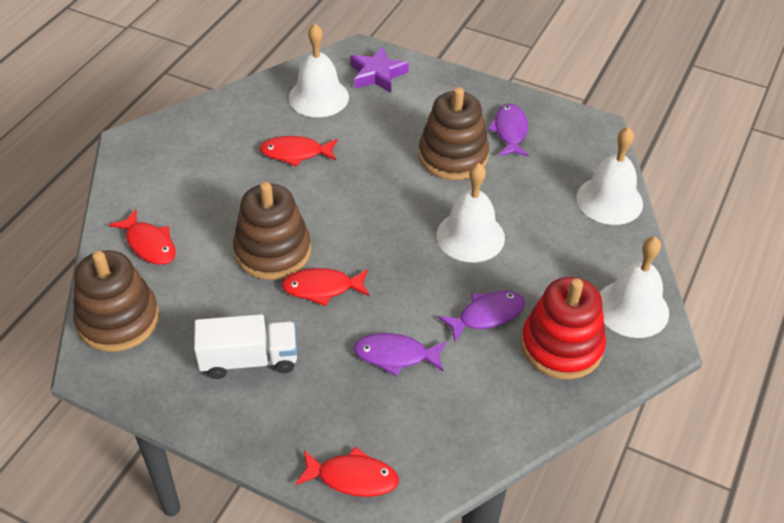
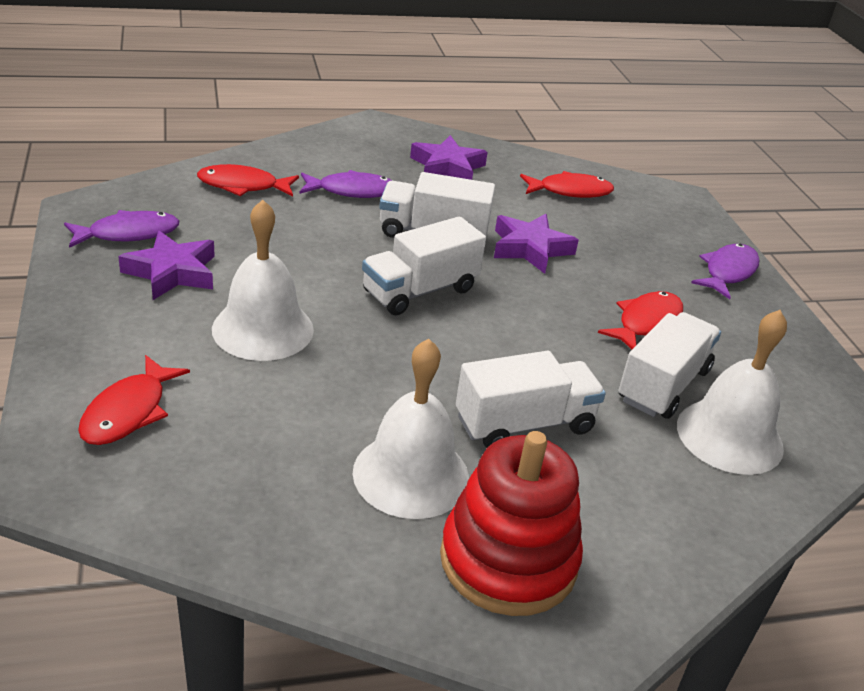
brown stacking toy: [73,250,159,352] [233,182,311,280] [419,87,489,180] = 3 -> none = 0
purple star: [350,47,409,93] = 1 -> [118,231,215,300] [410,135,488,180] [494,214,579,274] = 3
white bell: [289,24,349,117] [436,163,505,262] [576,127,643,225] [600,237,669,338] = 4 -> [212,200,314,361] [353,339,469,519] [677,310,787,475] = 3
white truck: [194,314,297,379] = 1 -> [362,216,486,316] [379,172,495,238] [456,351,606,448] [618,312,721,419] = 4

